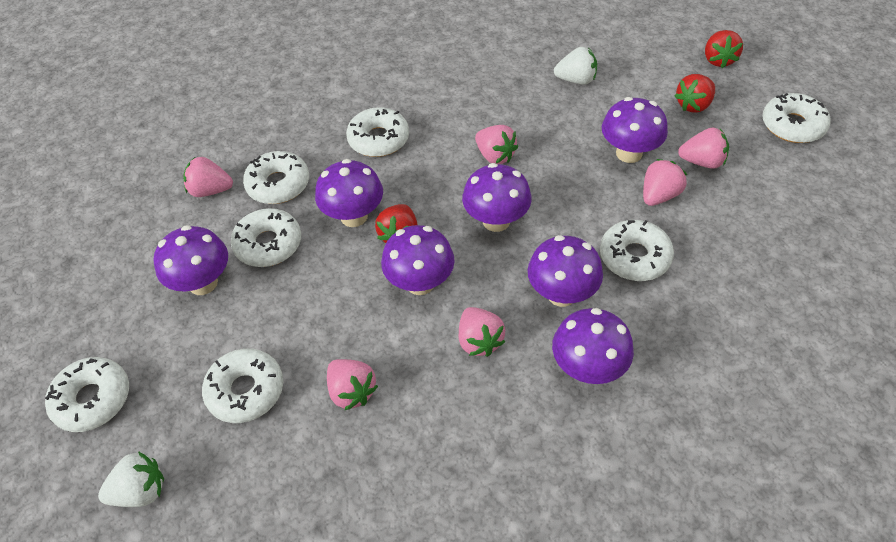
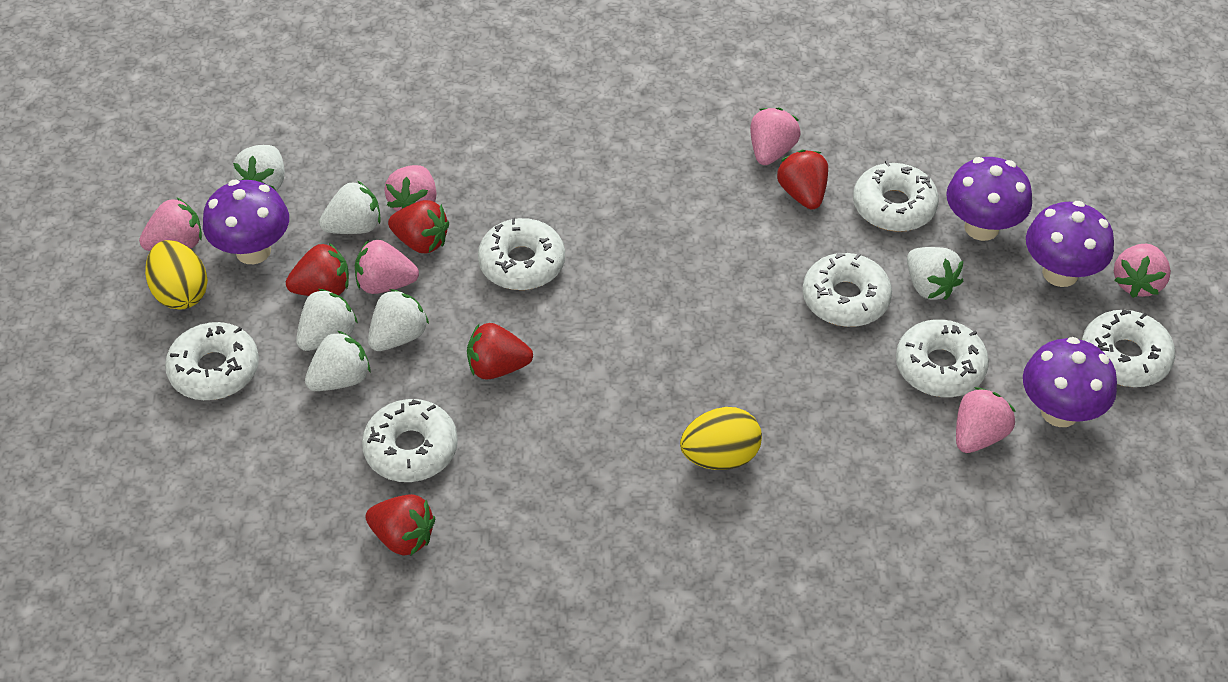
purple mushroom: [154,225,228,295] [315,159,383,227] [381,225,455,295] [462,163,532,232] [528,235,603,307] [552,308,634,384] [602,97,668,163] = 7 -> [203,180,289,264] [946,157,1032,241] [1023,337,1117,427] [1026,201,1114,287] = 4
red strawberry: [375,204,418,243] [675,74,715,113] [705,30,743,68] = 3 -> [286,243,349,296] [365,494,435,556] [388,200,449,253] [467,323,533,380] [777,150,828,210] = 5
white strawberry: [98,451,164,507] [554,47,597,84] = 2 -> [233,145,285,191] [296,289,358,351] [305,330,370,391] [319,181,381,234] [368,289,429,351] [907,247,963,300] = 6
yellow egg: none = 0 -> [145,240,208,310] [680,407,762,470] = 2

